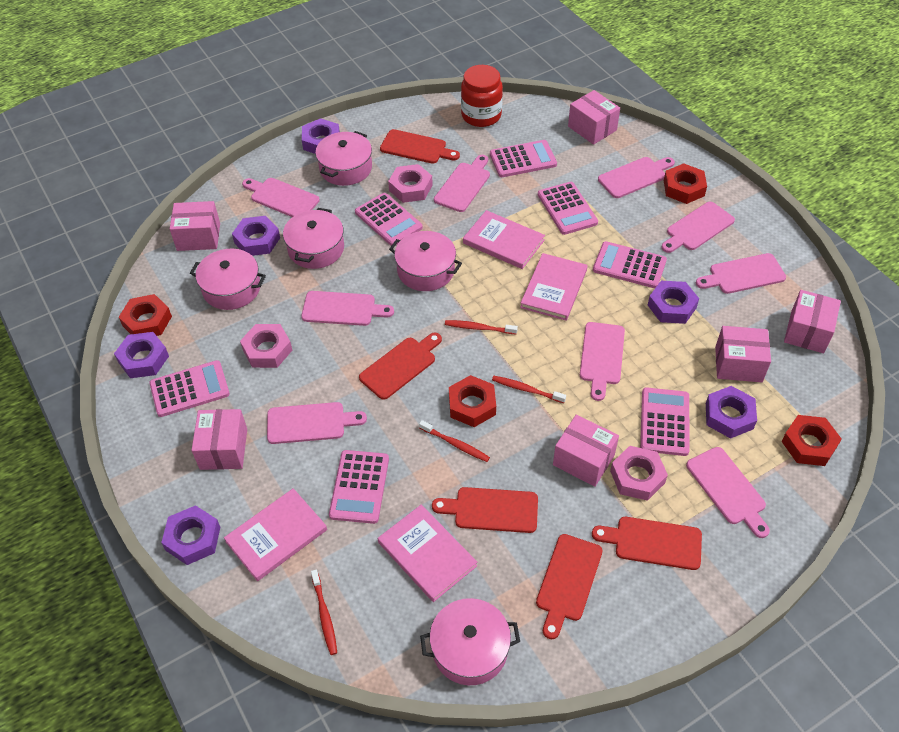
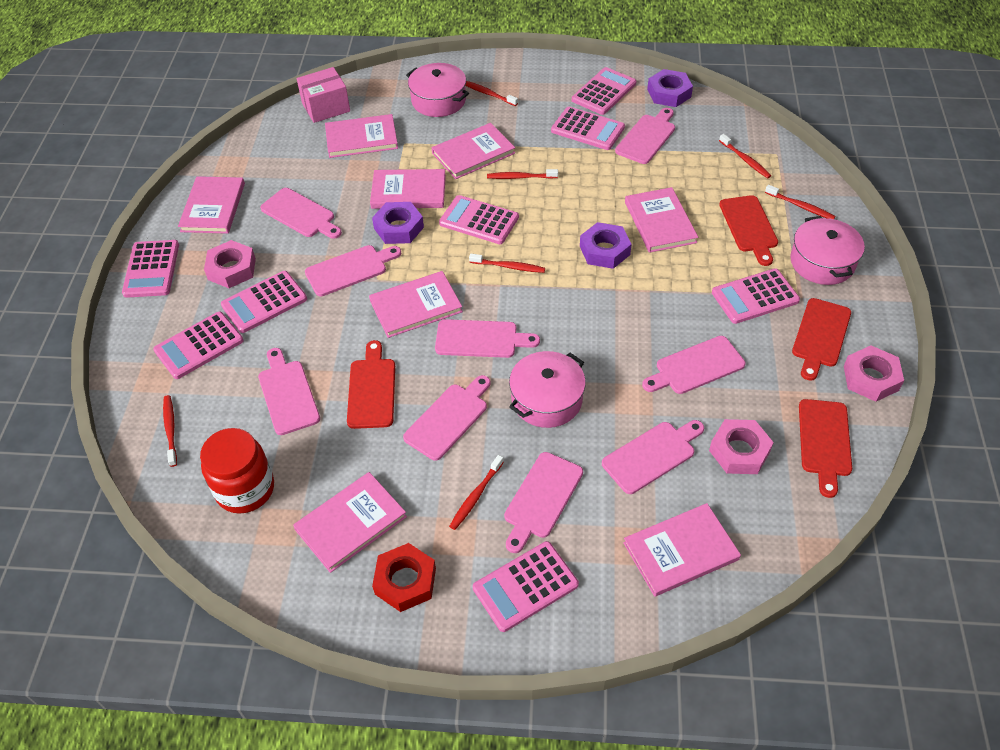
pink book: [224,488,327,581] [378,504,477,602] [463,210,545,269] [520,253,588,321] = 4 -> [178,176,245,234] [293,472,407,573] [325,114,398,158] [369,271,463,338] [370,169,446,209] [432,123,515,179] [623,503,741,597] [625,187,698,253] = 8
pink box: [170,201,220,251] [192,409,247,470] [553,415,619,487] [568,90,620,145] [715,326,771,382] [784,290,841,353] = 6 -> [297,67,350,123] = 1
pink calculator: [149,360,230,417] [329,450,389,524] [355,193,423,246] [490,140,557,177] [538,182,598,235] [593,241,667,288] [640,387,690,456] = 7 -> [122,240,179,298] [153,312,244,379] [221,271,307,333] [439,195,519,244] [473,541,579,632] [551,107,625,150] [572,67,636,115] [712,268,800,324] = 8
pink pot: [190,248,266,310] [283,208,344,269] [315,131,372,186] [389,231,462,291] [420,598,520,685] = 5 -> [406,63,469,117] [509,351,586,428] [790,216,865,285] = 3
purple nut: [114,332,169,378] [161,505,220,565] [232,216,280,256] [302,118,340,154] [648,281,699,324] [706,386,757,439] = 6 -> [372,202,424,244] [580,222,632,269] [647,69,693,107] = 3
red cutting board: [359,333,442,400] [380,129,460,164] [432,487,538,533] [536,534,603,639] [592,517,702,570] = 5 -> [347,340,395,429] [719,195,778,266] [792,298,851,381] [799,399,852,498] = 4
red nut: [119,294,172,336] [449,375,496,427] [664,163,707,204] [781,415,842,466] = 4 -> [372,543,436,612] = 1
red toothbrush: [311,570,337,655] [419,420,490,462] [445,320,518,334] [492,376,566,403] = 4 -> [163,395,177,467] [449,455,504,530] [465,81,518,106] [469,254,545,273] [487,169,558,179] [719,134,771,178] [765,185,836,219] = 7

